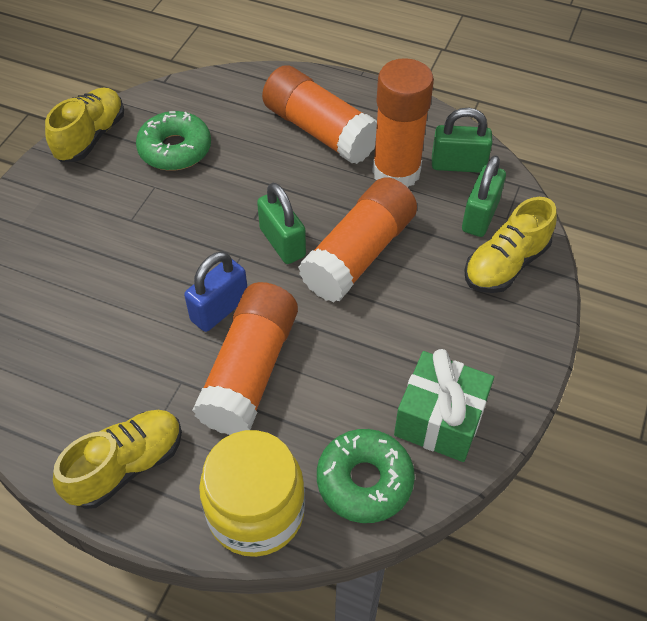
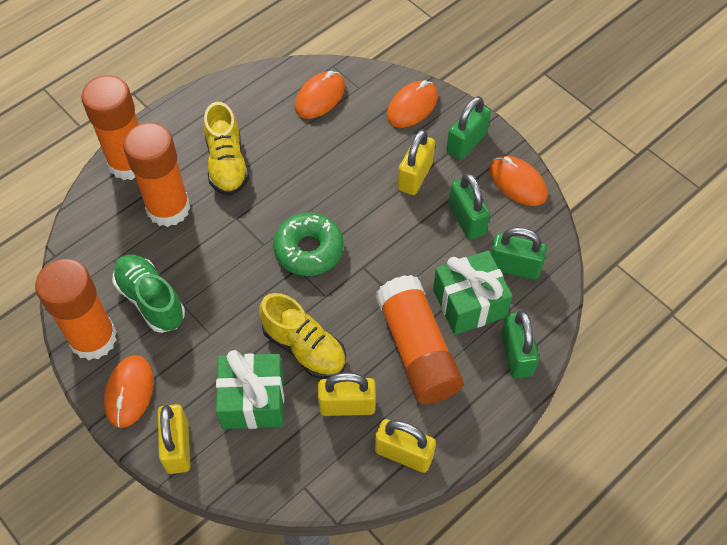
blue padlock: [184,251,247,332] = 1 -> none = 0
green donut: [136,111,211,171] [317,429,415,523] = 2 -> [273,213,344,276] = 1
green gift: [394,349,494,462] = 1 -> [216,350,284,429] [433,250,512,335] = 2
green padlock: [257,183,306,264] [432,108,492,173] [462,155,506,237] = 3 -> [446,96,491,160] [449,173,490,240] [491,227,547,280] [501,310,539,379] = 4
green shoe: none = 0 -> [112,255,185,333] = 1
orange mouse: none = 0 -> [104,355,154,428] [295,71,345,119] [387,80,438,128] [490,156,547,206] = 4
yellow jar: [199,430,305,557] = 1 -> none = 0
yellow padlock: none = 0 -> [157,404,190,474] [318,373,376,416] [375,419,436,473] [398,129,435,195] = 4
yellow shoe: [45,88,124,162] [53,410,182,509] [464,197,557,293] = 3 -> [204,102,249,195] [259,293,346,379] = 2

